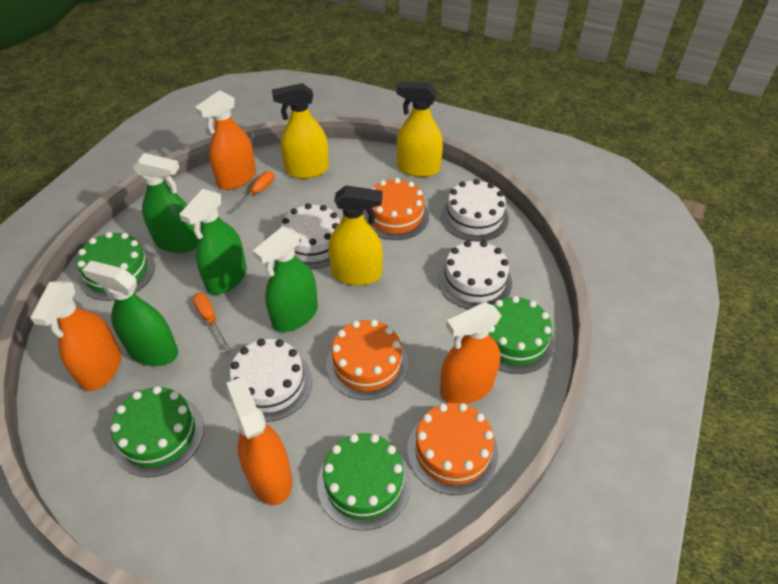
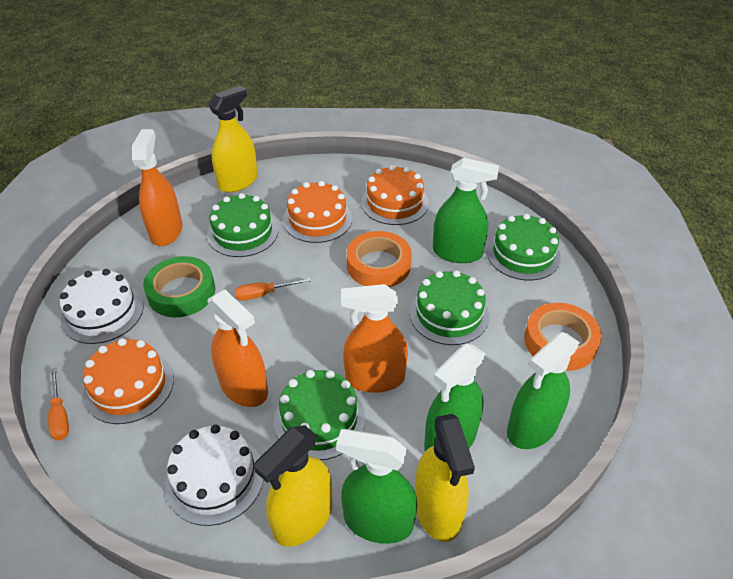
green tape: none = 0 -> [143,256,215,317] = 1
orange spray bottle: [30,281,121,391] [195,90,256,190] [227,377,292,505] [440,302,502,404] = 4 -> [132,129,182,246] [208,290,268,407] [341,284,408,393] = 3
orange tape: none = 0 -> [347,231,412,287] [524,303,602,371] = 2
white cake: [227,339,312,422] [281,203,340,269] [438,241,512,309] [441,179,509,241] = 4 -> [60,269,144,344] [165,425,263,526] = 2

